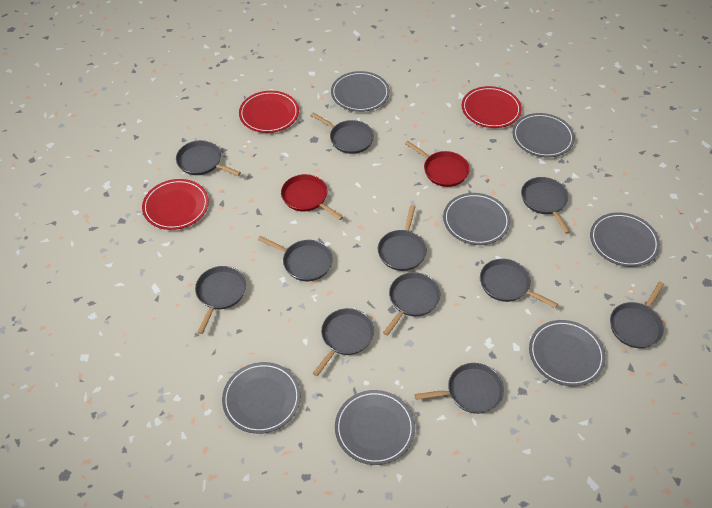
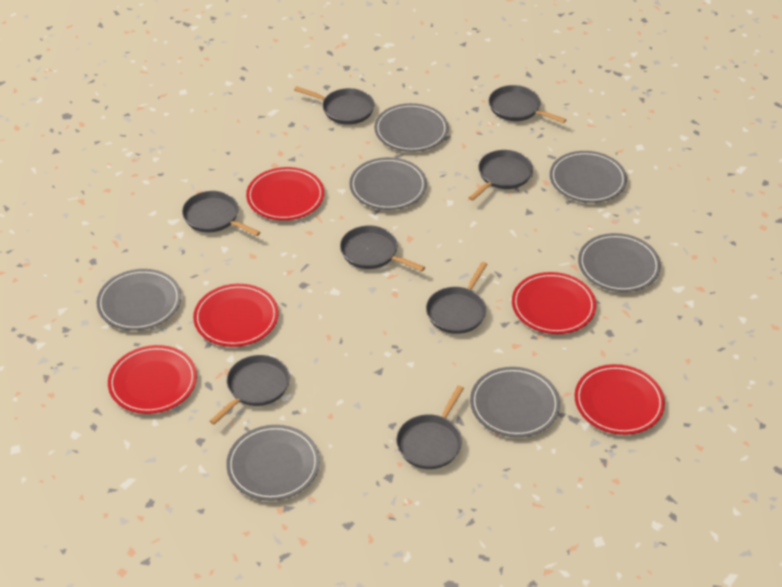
grey pan: [176,140,241,176] [195,266,246,334] [258,236,333,281] [311,112,374,154] [313,308,374,376] [378,205,427,271] [383,272,440,336] [415,363,504,414] [480,259,558,308] [521,177,570,234] [610,281,664,348] = 11 -> [182,191,260,236] [210,355,290,425] [294,86,374,125] [340,225,425,271] [396,386,464,469] [426,262,487,334] [469,150,533,201] [489,85,566,123] = 8
red pan: [281,174,343,220] [405,141,470,187] = 2 -> none = 0
red plate: [142,179,209,230] [239,91,299,133] [462,86,522,128] = 3 -> [108,345,197,414] [193,284,279,347] [246,167,324,220] [512,272,596,334] [575,364,665,435] = 5

